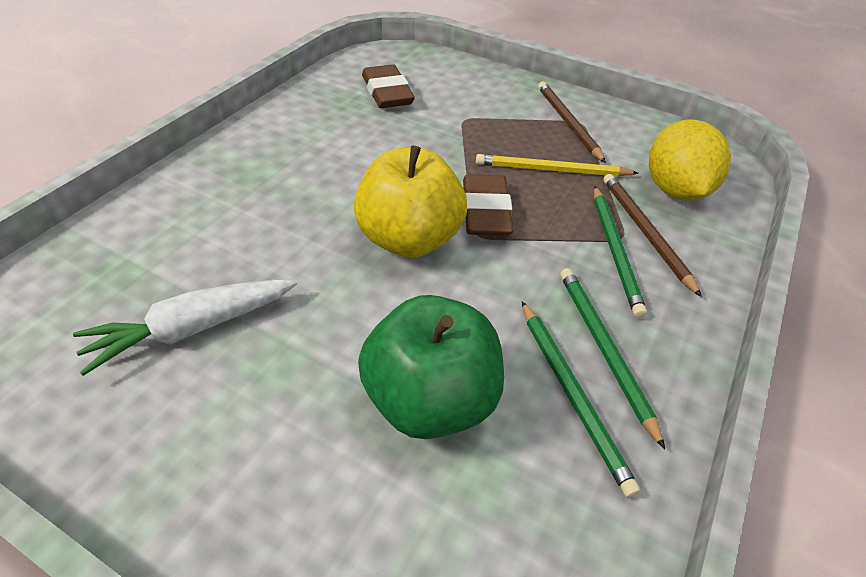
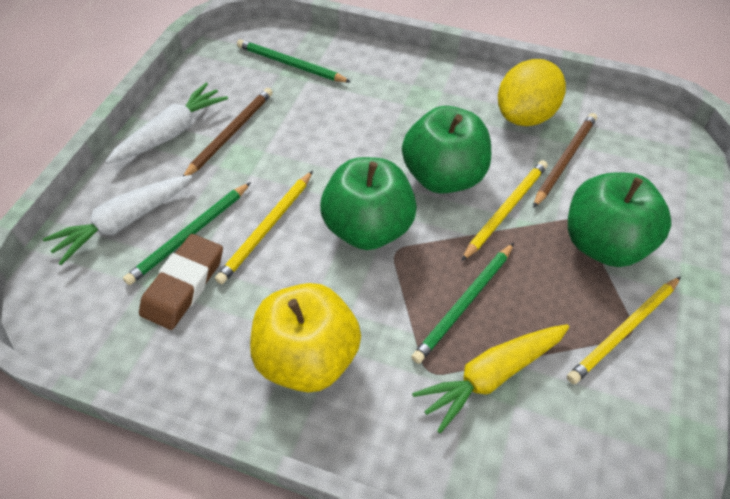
brown eraser: [362,64,415,108] [463,174,514,236] = 2 -> [139,234,223,330] = 1
green apple: [358,295,504,439] = 1 -> [320,157,417,250] [402,106,491,194] [568,173,671,267] = 3
white carrot: [73,280,297,376] = 1 -> [43,175,192,265] [105,83,228,164] = 2
yellow carrot: none = 0 -> [412,324,569,433] = 1
yellow pencil: [476,154,638,177] = 1 -> [215,171,313,284] [461,160,548,261] [567,276,681,384] = 3

